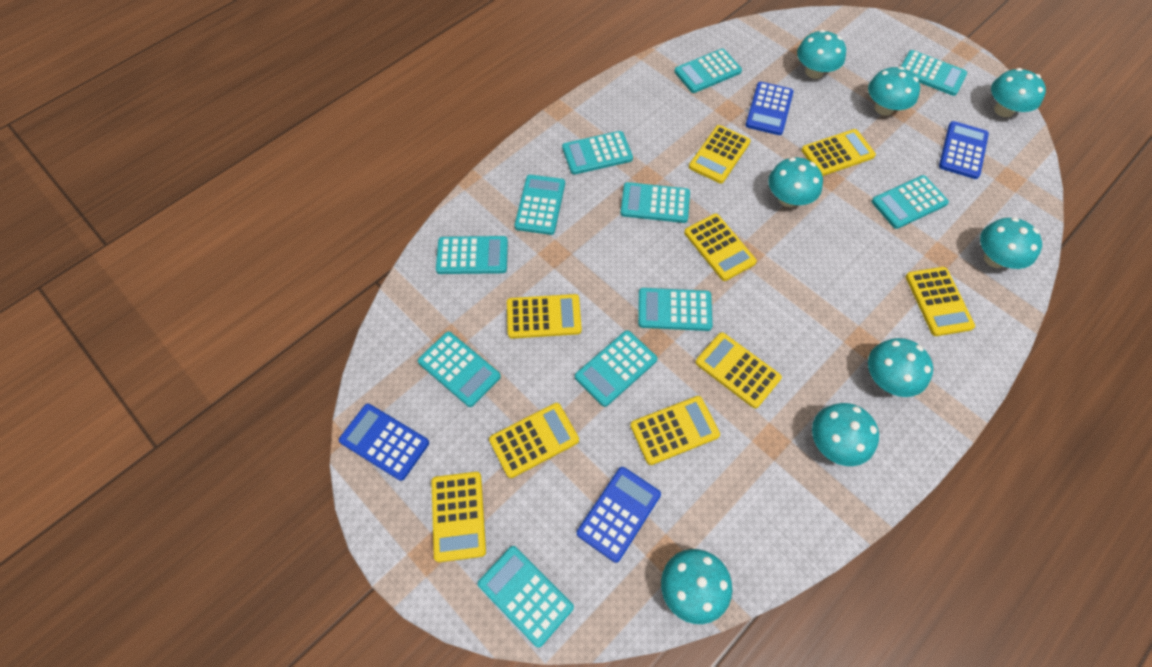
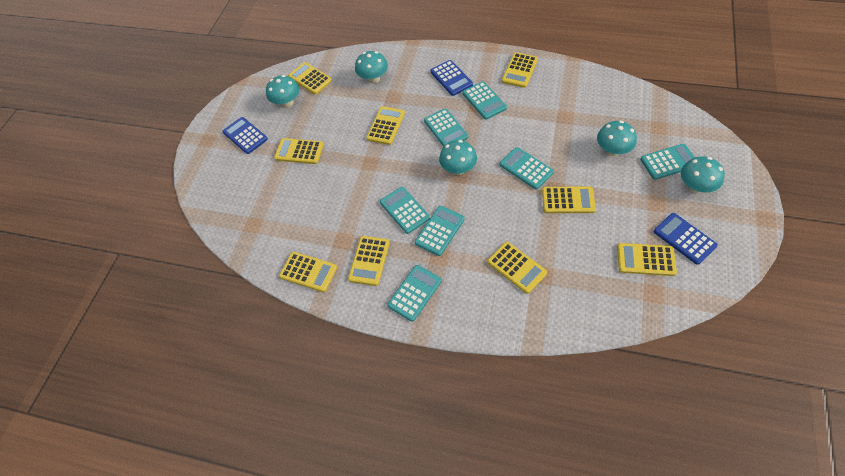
blue calculator: [339,404,429,481] [577,467,661,563] [745,82,794,135] [939,121,989,179] = 4 -> [223,117,268,154] [430,60,473,96] [654,213,718,265] = 3
turquoise calculator: [418,332,501,407] [436,236,508,274] [478,546,574,647] [515,175,565,235] [562,131,633,175] [575,330,657,407] [620,182,690,223] [638,288,712,331] [674,49,742,93] [871,175,949,229] [901,50,967,96] = 11 -> [380,187,430,234] [387,265,442,322] [415,206,465,256] [424,109,468,147] [462,81,507,120] [500,147,554,189] [640,144,695,180] = 7
turquoise mushroom: [661,549,732,624] [768,157,823,207] [797,30,846,79] [812,403,879,466] [868,67,920,116] [868,338,933,397] [980,217,1042,269] [991,68,1046,117] = 8 -> [266,75,299,108] [355,51,388,83] [439,140,477,175] [597,121,637,156] [681,156,725,193] = 5

